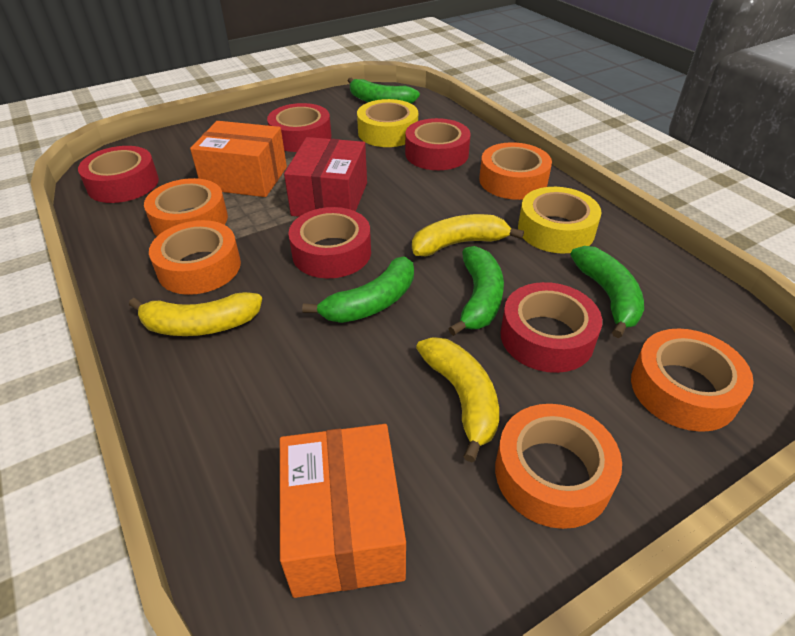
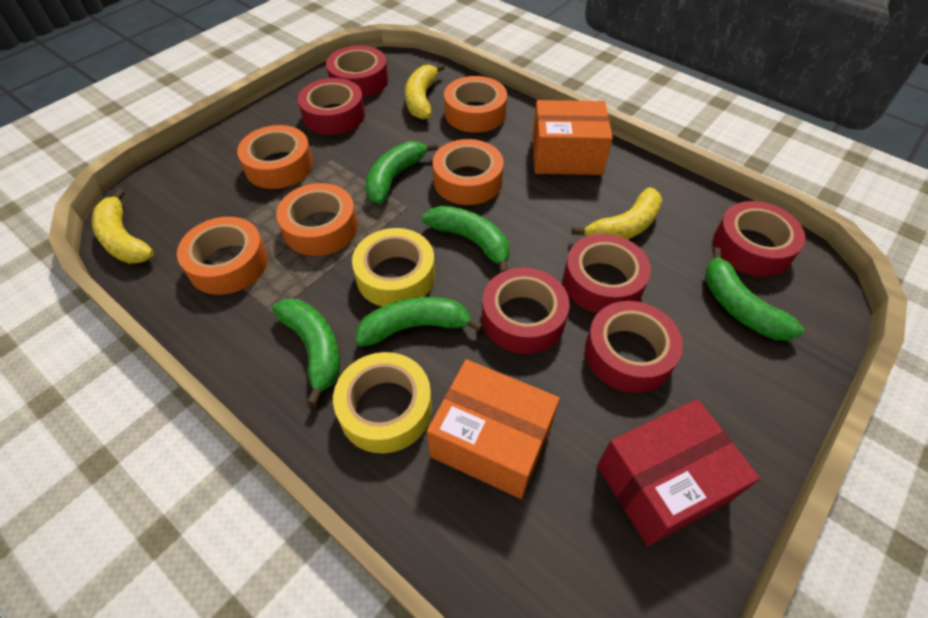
green banana: [302,256,414,323] [348,78,420,104] [448,246,504,336] [570,246,644,338] = 4 -> [272,299,340,406] [356,297,483,347] [365,141,438,204] [422,206,510,273] [705,247,804,341] = 5
red tape: [78,146,159,203] [267,103,331,152] [288,207,371,278] [405,118,470,170] [500,282,602,373] = 5 -> [298,78,365,135] [326,46,388,97] [482,267,570,354] [563,234,651,314] [585,301,683,393] [713,201,805,277] = 6

